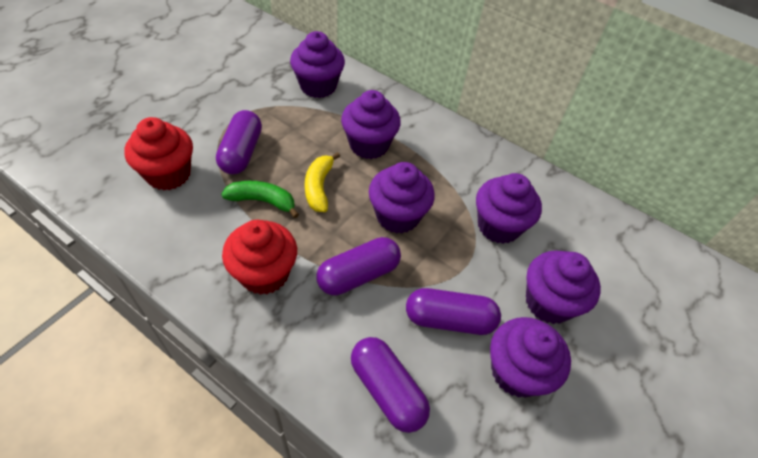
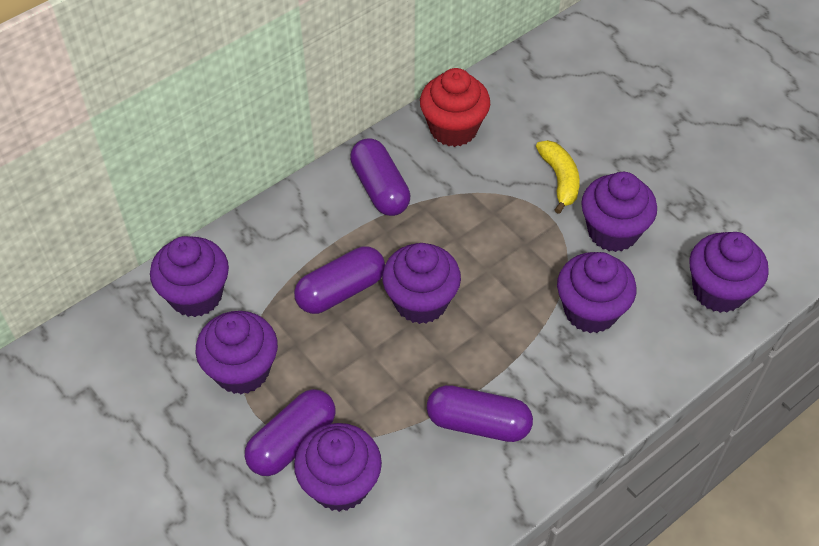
green banana: [221,181,299,218] = 1 -> none = 0
purple cupcake: [290,31,345,98] [341,90,401,159] [369,162,435,234] [476,173,542,244] [490,317,571,398] [526,250,601,324] = 6 -> [150,236,229,317] [195,311,278,394] [294,423,382,512] [382,243,461,324] [557,252,636,333] [581,172,657,252] [689,232,769,313] = 7
red cupcake: [125,117,193,190] [222,220,297,295] = 2 -> [420,68,490,147] = 1

